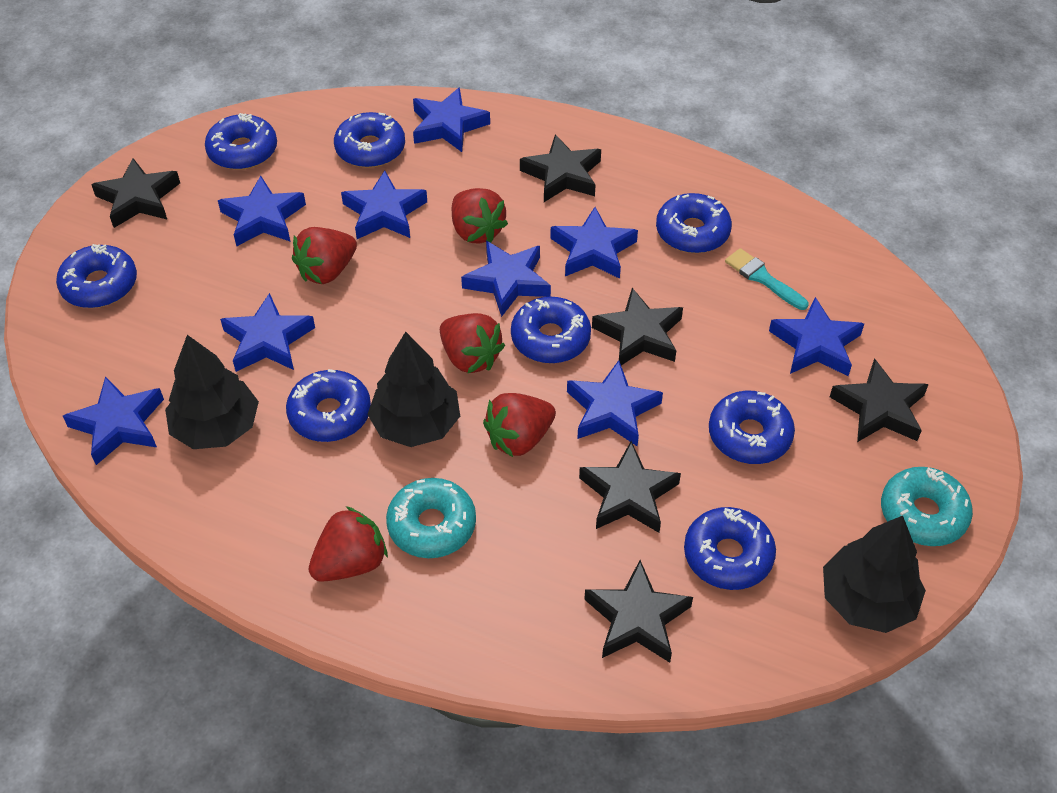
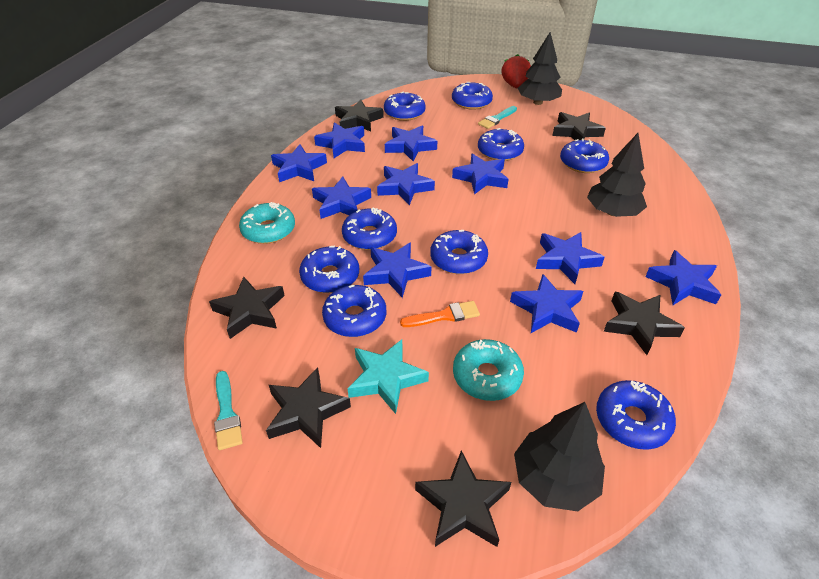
blue donut: [56,244,137,308] [205,113,277,170] [286,369,371,442] [334,112,405,168] [511,297,591,364] [656,193,732,253] [684,507,776,590] [709,391,795,464] = 8 -> [299,246,359,293] [322,285,386,337] [342,208,397,250] [384,91,426,121] [430,230,488,274] [452,82,493,110] [478,128,524,161] [560,138,609,173] [596,380,676,450] = 9
blue star: [63,376,164,465] [218,176,306,247] [220,293,315,372] [341,170,427,239] [413,87,490,152] [461,241,551,317] [550,207,638,279] [567,360,663,446] [769,297,864,376] = 9 -> [271,144,327,182] [312,176,371,219] [314,122,365,158] [363,242,432,298] [377,163,435,205] [385,125,437,161] [452,153,509,194] [510,274,583,333] [536,232,605,284] [645,250,721,305] = 10
orange brush: none = 0 -> [400,301,480,327] = 1
red strawberry: [292,227,357,284] [309,506,388,582] [440,313,505,374] [452,188,508,244] [483,393,556,457] = 5 -> [501,54,531,88] = 1
turquoise brush: [725,248,808,310] = 1 -> [214,371,243,450] [478,106,517,129] = 2
turquoise star: none = 0 -> [348,339,429,414] = 1

